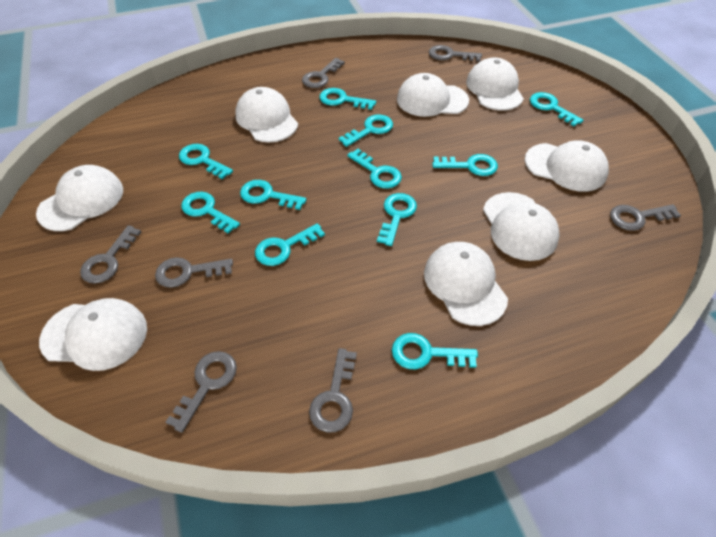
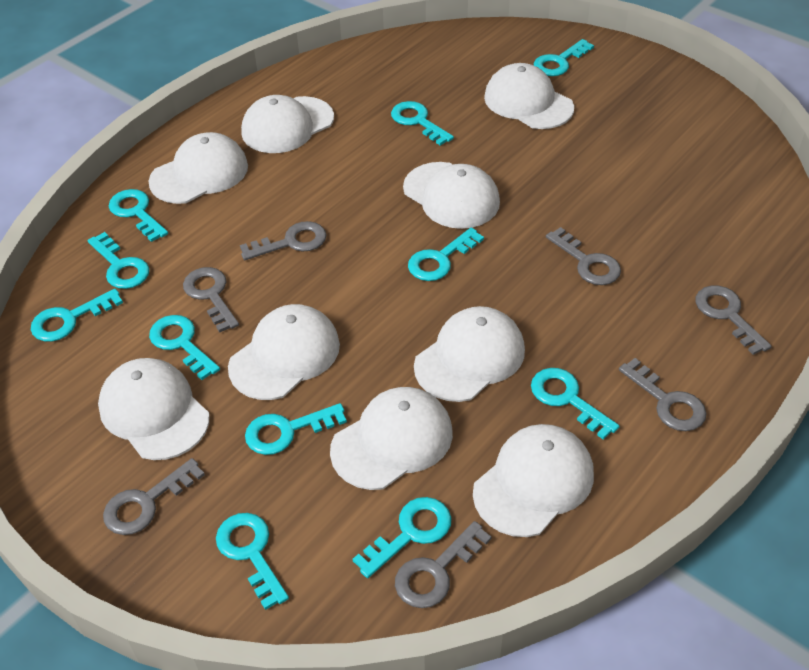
white cap: [36,165,123,231] [39,298,147,371] [236,87,298,143] [397,73,469,117] [424,242,508,326] [466,57,524,110] [483,192,560,261] [525,140,609,192] = 8 -> [98,358,210,460] [149,132,248,204] [228,304,340,400] [241,95,334,153] [330,387,453,490] [403,162,500,229] [414,306,525,402] [473,424,594,537] [484,63,574,129] = 9

